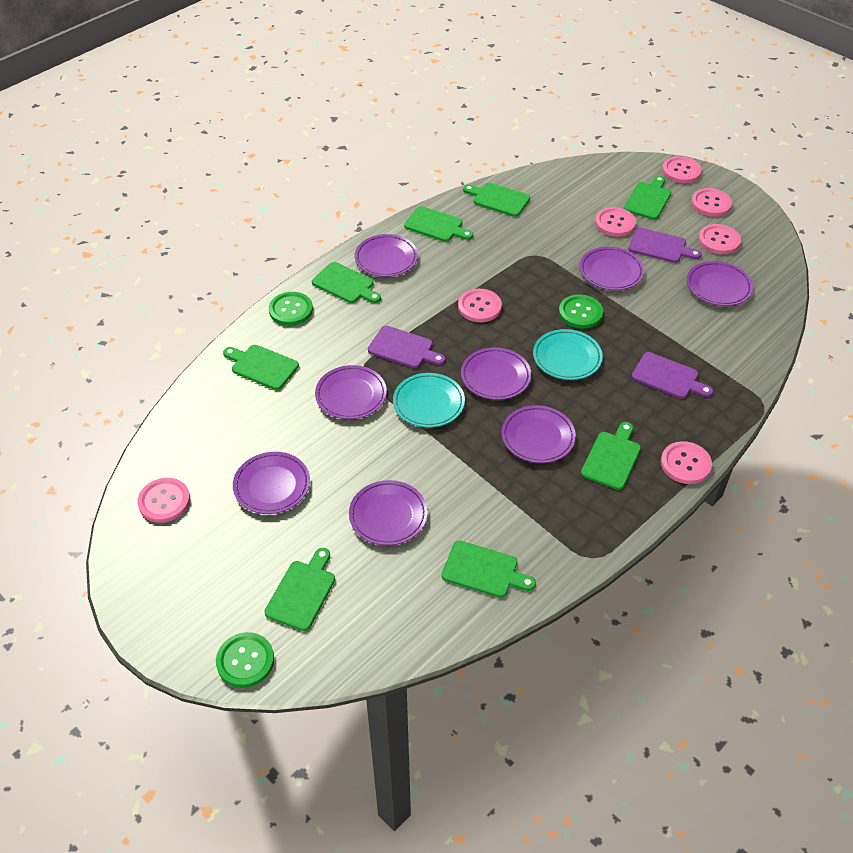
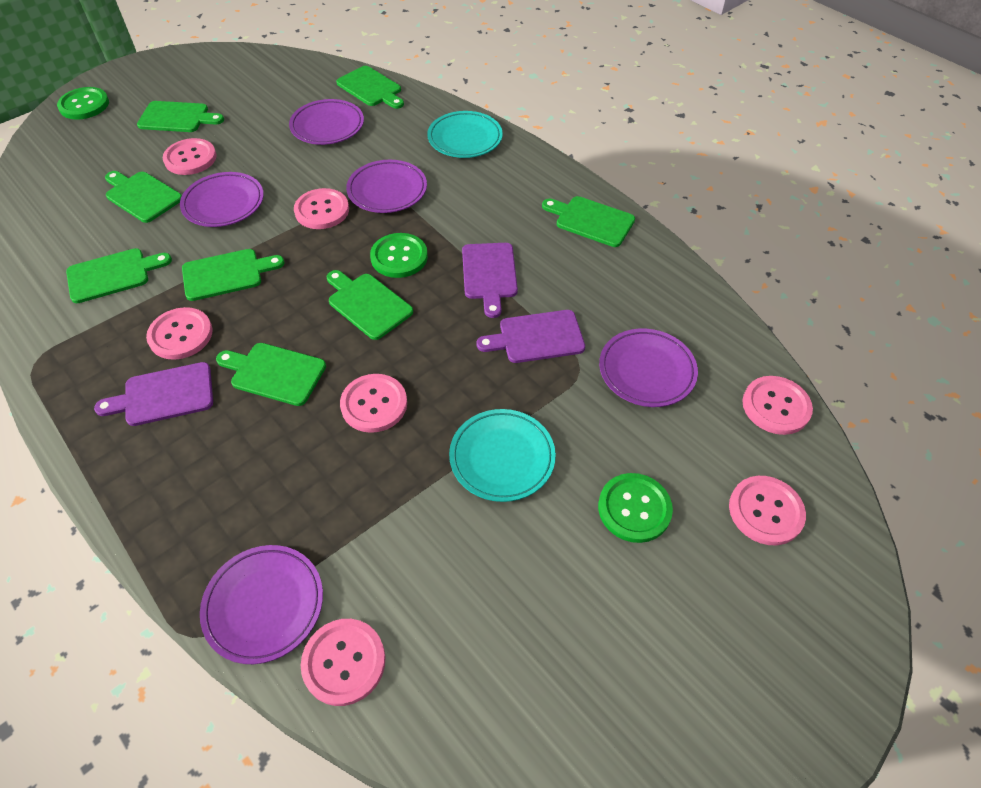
purple plate: [233,452,310,514] [315,365,387,419] [349,480,428,546] [355,234,418,277] [461,347,531,400] [501,405,576,463] [580,247,644,290] [687,261,753,306] = 8 -> [180,172,264,227] [200,545,323,664] [289,99,364,145] [346,160,427,213] [599,329,698,407] = 5

